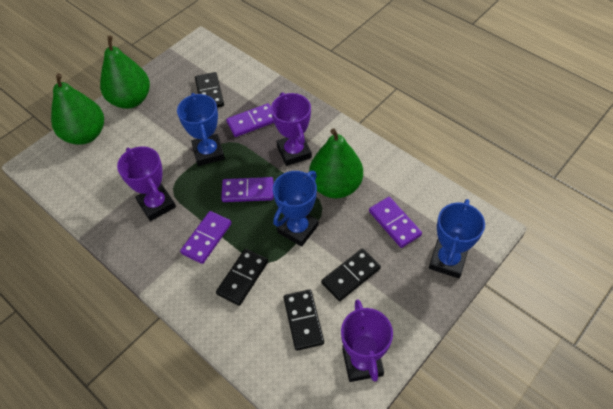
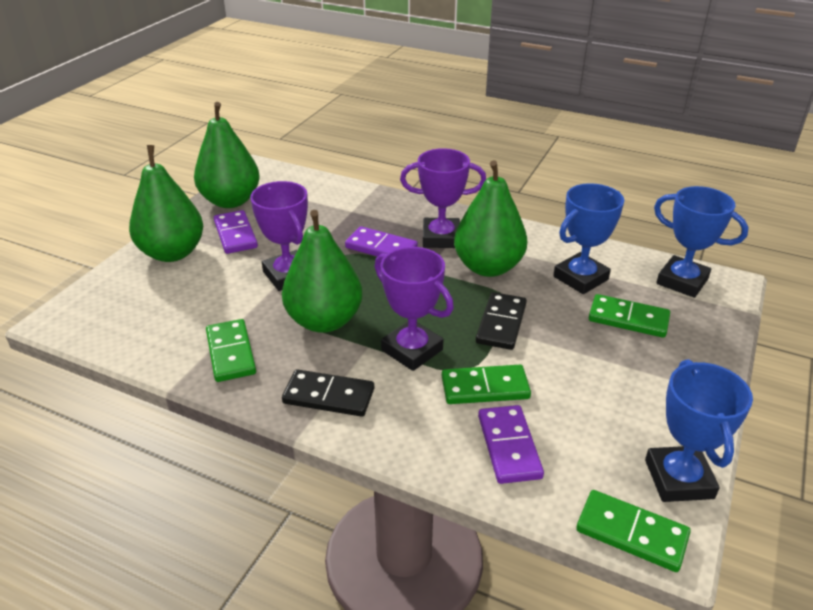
black domino: [195,72,224,108] [216,249,268,306] [284,289,324,351] [321,249,381,301] = 4 -> [282,369,374,417] [476,292,527,350] = 2
green domino: none = 0 -> [206,319,256,382] [442,365,531,404] [576,490,691,572] [589,294,670,338] = 4
green pear: [51,73,104,145] [100,35,150,109] [309,128,363,198] = 3 -> [129,145,203,262] [194,102,260,208] [282,210,363,333] [454,160,527,277] = 4
purple domino: [180,211,231,264] [221,177,273,202] [226,103,274,137] [369,197,422,248] = 4 -> [214,210,258,254] [345,226,418,257] [478,405,544,484] = 3

